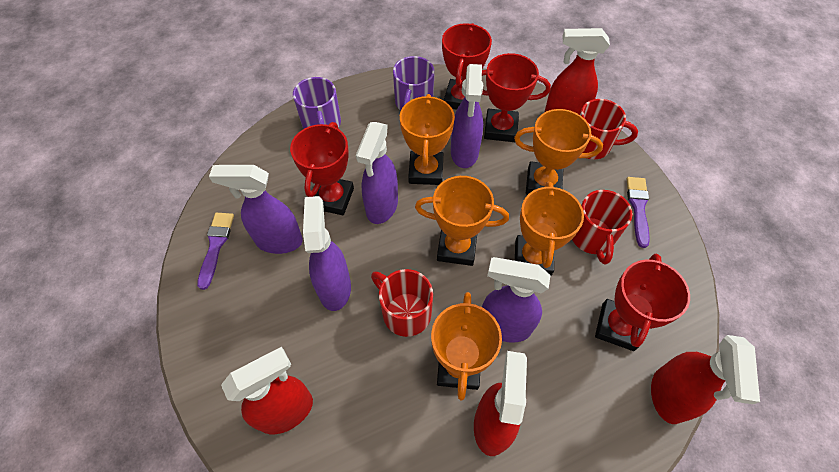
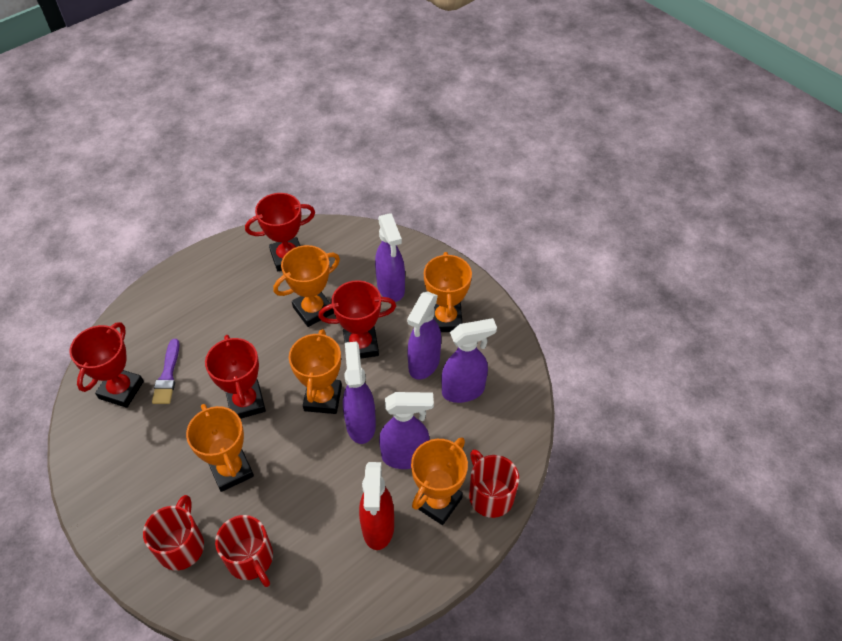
purple brush: [197,213,234,290] [626,177,650,248] = 2 -> [152,339,180,404] = 1
purple mug: [293,77,341,129] [393,56,435,111] = 2 -> none = 0
red spray bottle: [221,347,313,434] [474,351,527,456] [544,28,610,115] [651,335,760,424] = 4 -> [359,462,394,550] = 1

